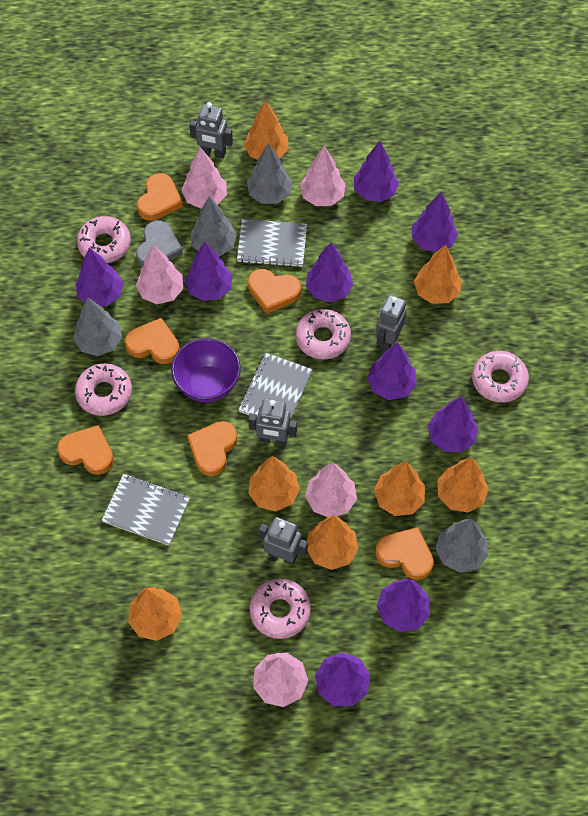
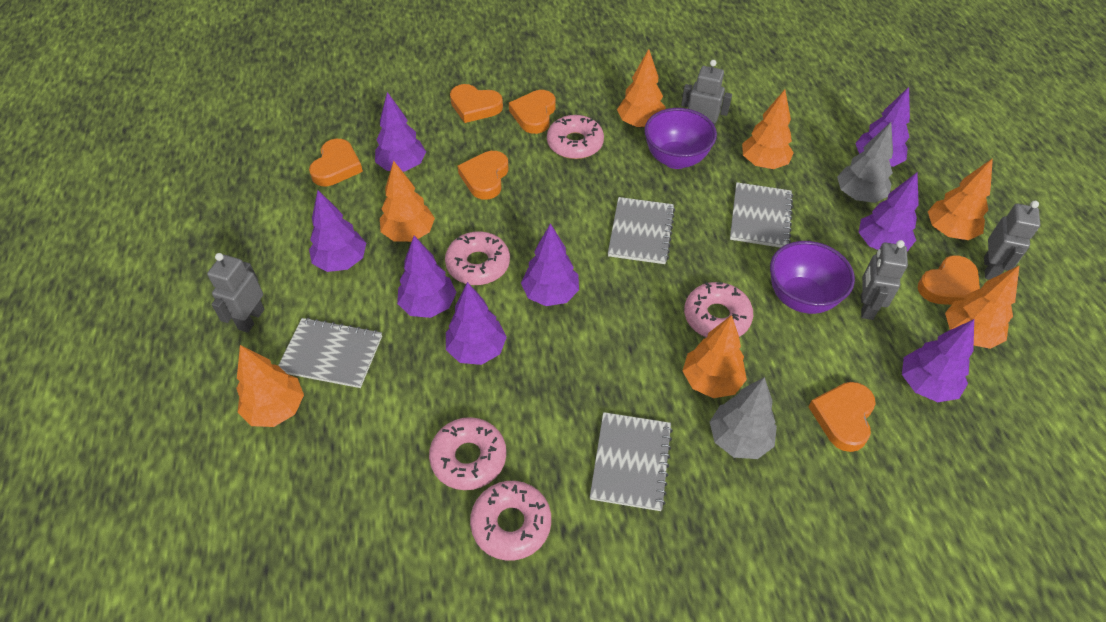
grey heart: [136,220,183,267] = 1 -> none = 0
grey notebook: [102,474,190,546] [237,219,307,267] [238,353,313,420] = 3 -> [278,317,382,388] [590,412,673,511] [608,197,675,264] [730,182,793,248] = 4
grey tree: [73,297,122,356] [190,196,237,256] [247,143,293,204] [436,519,488,573] = 4 -> [710,377,777,459] [837,122,893,203] = 2
pink tree: [136,244,183,304] [181,147,227,209] [253,652,308,707] [300,146,346,206] [305,463,357,517] = 5 -> none = 0
purple bowl: [171,338,241,403] = 1 -> [644,108,717,169] [770,241,855,314] = 2
purple tree: [76,248,123,306] [185,242,232,301] [306,243,353,302] [315,652,370,706] [354,141,399,202] [367,342,416,400] [377,579,430,632] [412,192,458,252] [428,396,478,453] = 9 -> [309,190,366,272] [375,92,426,172] [397,236,457,318] [446,282,507,365] [521,223,579,306] [855,87,910,167] [858,173,919,251] [902,319,974,402] = 8

